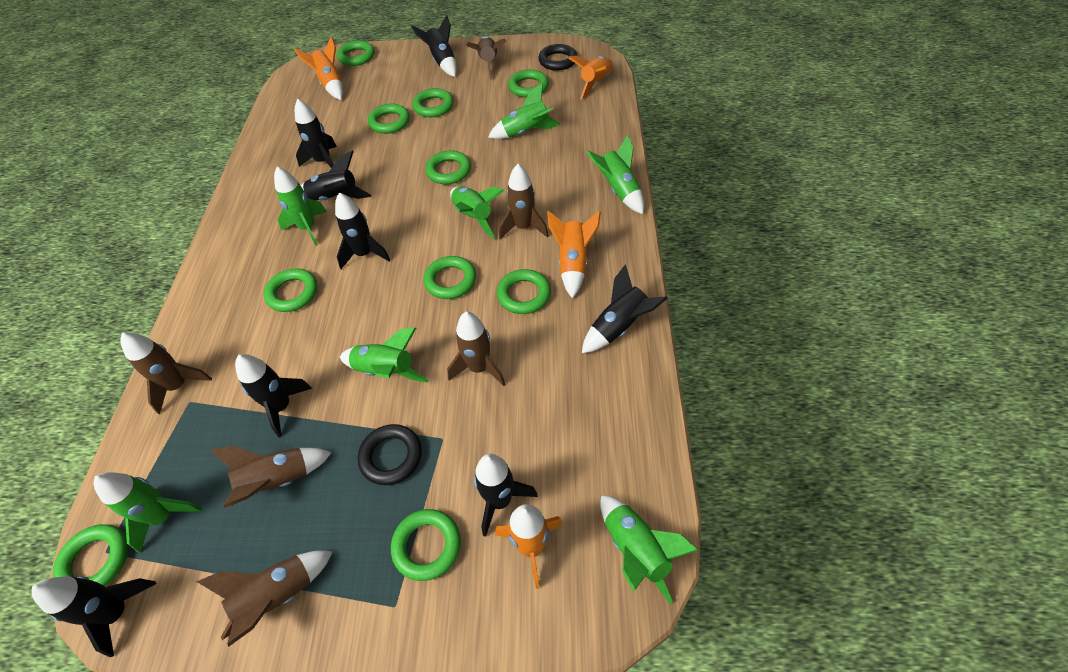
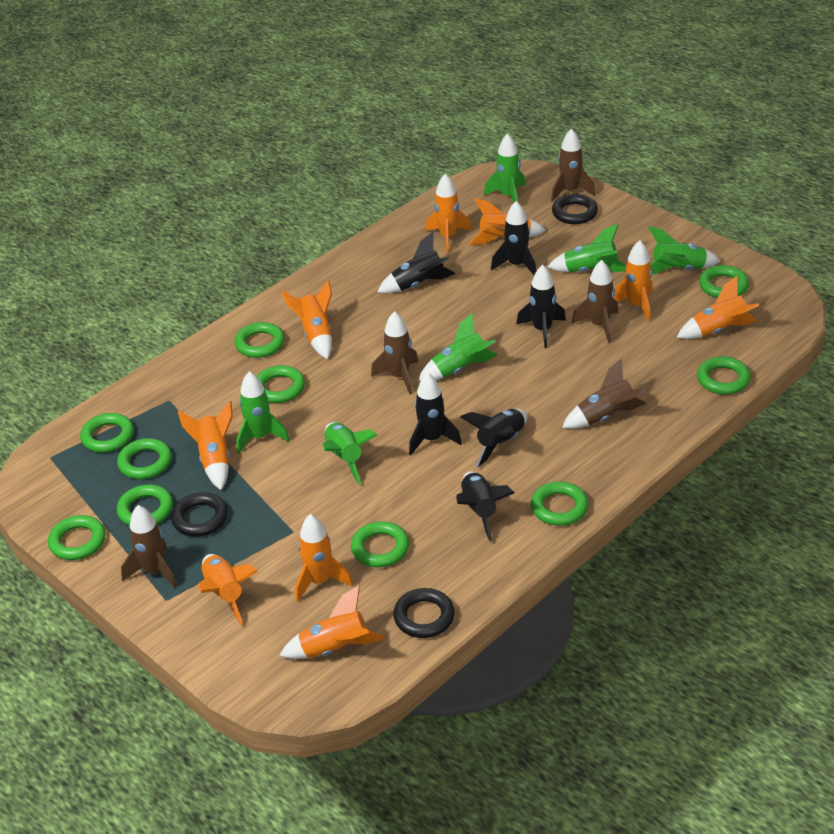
black ring: [358,424,422,485] [538,44,577,71] = 2 -> [171,493,228,537] [393,588,455,638] [552,194,598,224] = 3
black rocket: [32,576,156,657] [235,354,312,437] [295,99,337,168] [300,150,372,201] [335,192,390,269] [411,15,457,77] [474,454,538,537] [582,264,668,353] = 8 -> [378,232,455,293] [409,373,462,455] [456,471,514,541] [460,409,527,468] [491,201,536,275] [516,265,566,348] = 6
brown rocket: [120,332,212,414] [196,550,333,647] [210,446,332,508] [447,312,505,386] [466,36,507,79] [499,164,549,239] = 6 -> [121,505,177,588] [371,311,418,394] [551,128,595,202] [562,359,647,429] [572,260,618,343] = 5
green rocket: [94,472,202,553] [274,166,327,246] [339,328,429,383] [450,186,504,239] [488,83,560,139] [586,134,644,214] [600,495,698,604] = 7 -> [237,371,289,454] [322,422,377,484] [418,313,497,381] [484,134,526,203] [548,224,626,272] [649,226,720,274] = 6
orange rocket: [294,37,343,100] [495,504,563,589] [547,210,601,298] [568,56,614,100] = 4 -> [178,401,233,490] [198,554,258,625] [279,585,385,659] [281,280,332,359] [295,514,353,602] [426,174,471,253] [469,198,546,245] [614,240,653,322] [677,276,759,339] = 9

